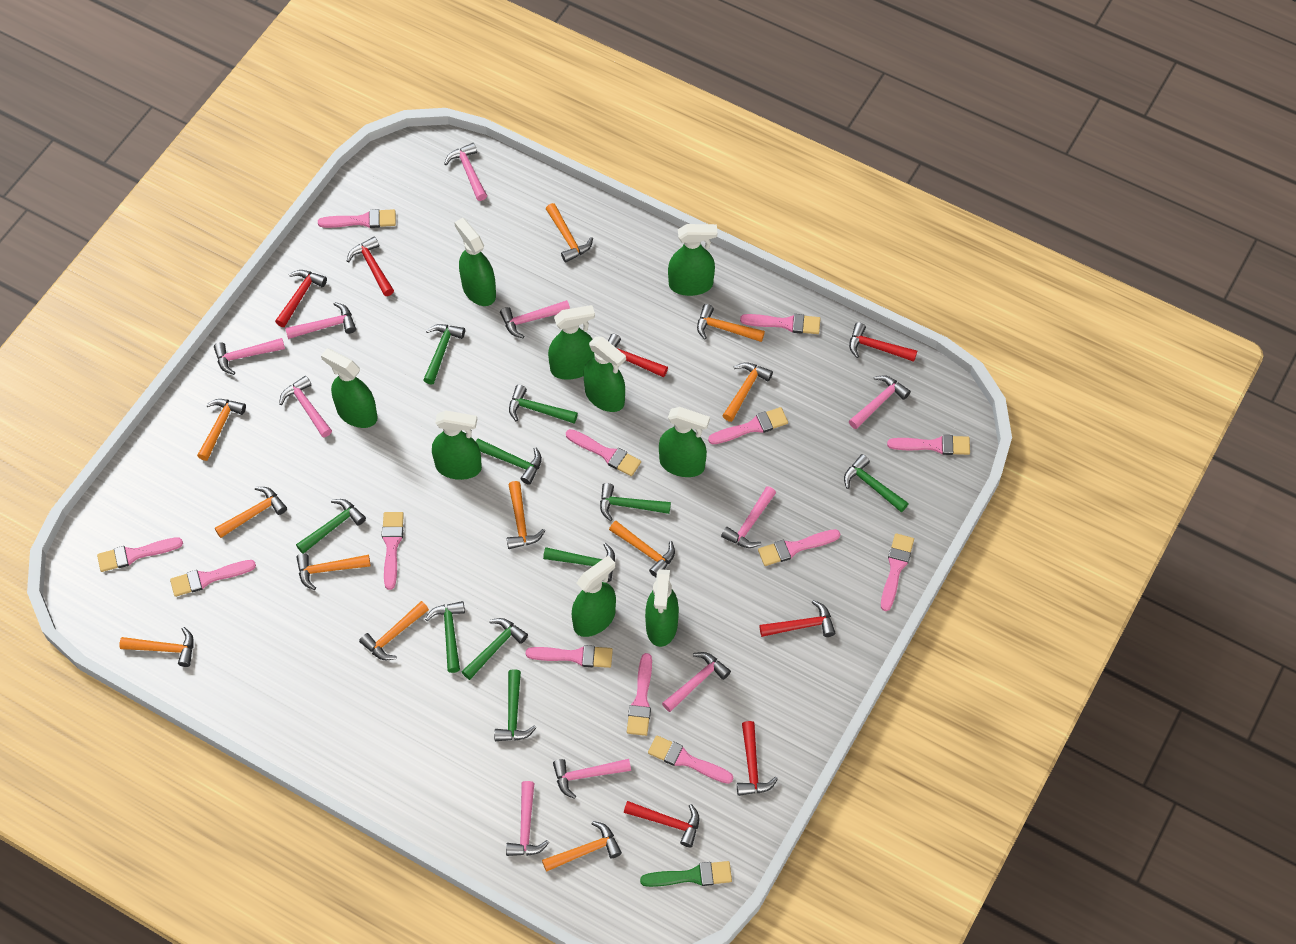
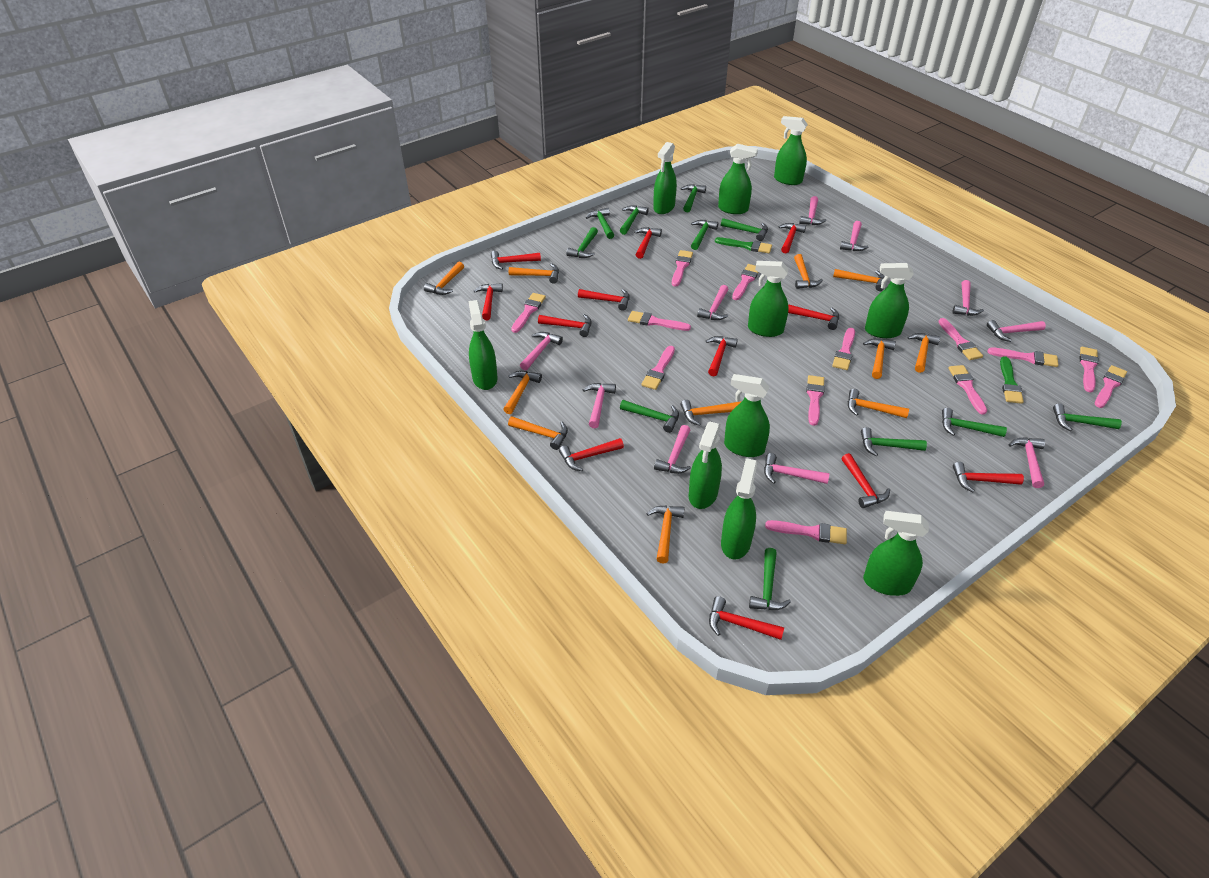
green brush: [640,861,732,887] = 1 -> [715,237,772,253] [1000,356,1024,404] = 2
green hammer: [296,499,366,553] [423,324,465,385] [425,601,465,673] [462,618,528,680] [476,438,542,485] [494,669,536,741] [509,385,578,423] [543,543,615,582] [600,483,671,521] [844,454,909,512] = 10 -> [566,227,598,258] [586,208,614,239] [620,205,649,235] [620,400,679,433] [681,184,706,212] [691,220,718,250] [721,218,768,241] [749,548,791,610] [861,427,927,456] [942,408,1007,437] [1053,403,1122,431] = 11
green spray bottle: [321,348,378,428] [432,410,482,480] [454,218,496,306] [548,305,595,380] [572,556,616,637] [583,337,626,412] [645,569,679,647] [659,407,710,477] [668,224,717,296] = 9 -> [468,300,498,390] [653,142,677,214] [689,421,722,509] [718,144,758,214] [721,458,758,560] [724,374,770,457] [748,261,789,337] [774,116,808,185] [863,511,929,596] [865,263,914,338] = 10
red hammer: [275,270,327,327] [347,237,394,296] [608,334,668,378] [624,801,699,847] [737,721,778,796] [759,600,835,637] [849,322,917,362] = 7 -> [474,283,503,320] [491,251,541,270] [538,314,591,337] [559,438,624,471] [578,289,630,311] [634,227,662,259] [706,336,738,376] [709,596,784,640] [779,223,806,253] [788,304,839,330] [841,453,890,508] [953,462,1024,492] = 12

